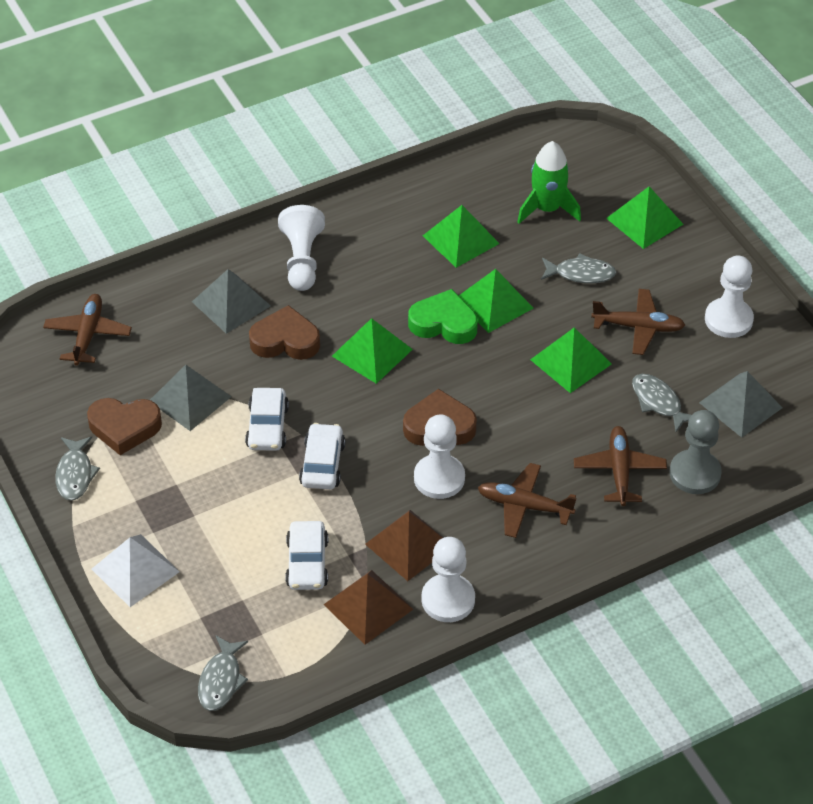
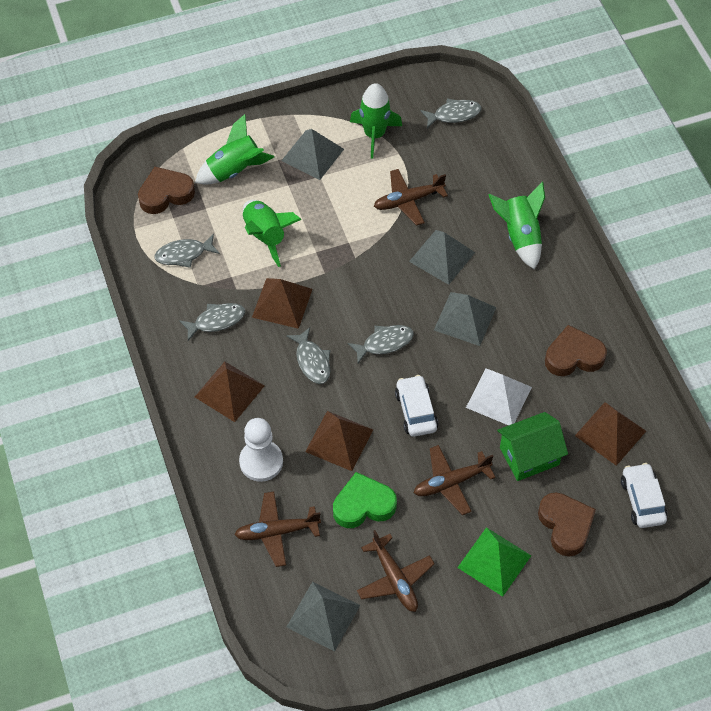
brown pyramid: [323,570,413,645] [365,510,443,581] = 2 -> [195,362,265,422] [252,278,313,329] [305,411,373,471] [575,402,646,466] = 4
green house: none = 0 -> [497,412,568,481] = 1
green pyramid: [332,318,413,384] [423,205,500,268] [459,269,534,333] [530,327,612,393] [606,186,683,249] = 5 -> [457,527,531,597] = 1
green rocket: [517,141,581,224] = 1 -> [195,114,274,185] [243,200,302,267] [350,83,402,159] [489,182,545,270] = 4
grey fish: [55,436,100,501] [198,636,248,711] [541,253,616,283] [632,374,692,432] = 4 -> [154,234,220,268] [179,303,245,341] [286,327,330,384] [348,325,414,363] [420,99,481,128] = 5
grey pawn: [669,410,722,494] = 1 -> none = 0
grey pyramid: [150,365,232,431] [192,269,271,334] [699,371,783,438] = 3 -> [281,129,344,180] [287,582,360,651] [409,230,475,285] [434,292,496,346] = 4
white car: [245,388,289,451] [285,521,328,590] [299,423,345,489] = 3 -> [395,375,438,437] [621,463,667,528] = 2
white pawn: [278,205,325,291] [414,414,465,499] [422,537,475,622] [705,255,754,338] = 4 -> [239,418,283,482] = 1

